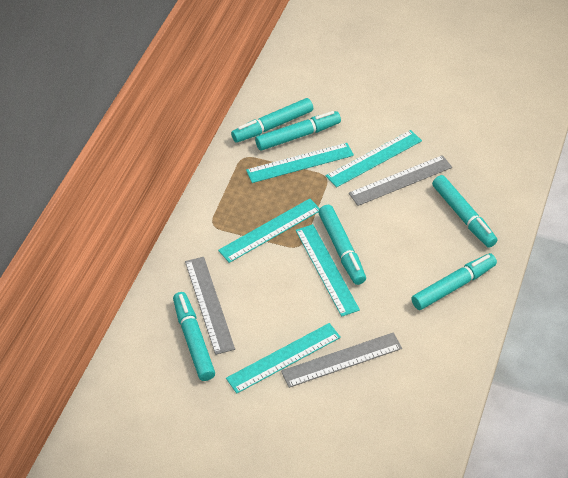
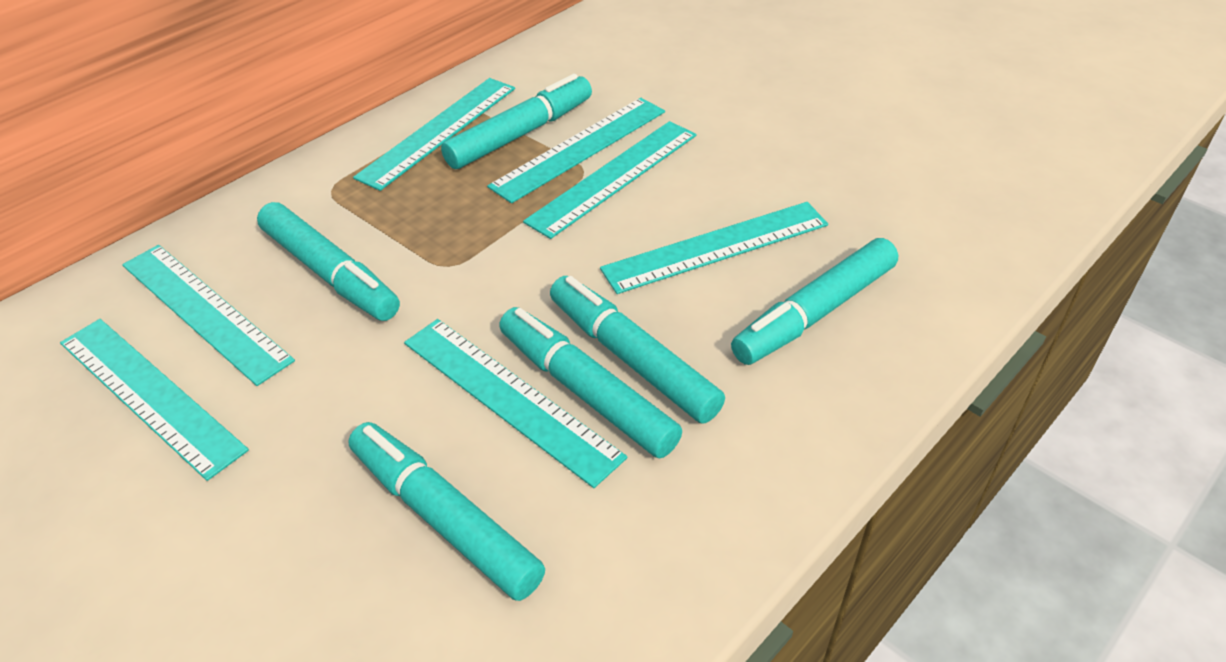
grey ruler: [185,257,235,355] [281,332,402,388] [349,155,452,206] = 3 -> none = 0
turquoise ruler: [218,199,320,263] [226,323,341,394] [246,143,354,183] [296,224,360,317] [326,130,422,187] = 5 -> [60,319,249,481] [122,245,295,386] [353,78,515,191] [404,319,627,488] [487,98,665,203] [523,121,697,239] [600,202,828,294] = 7

